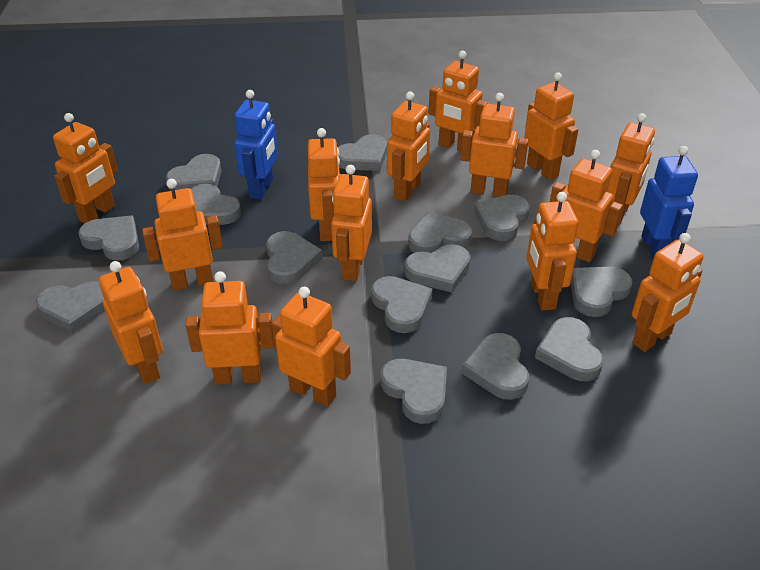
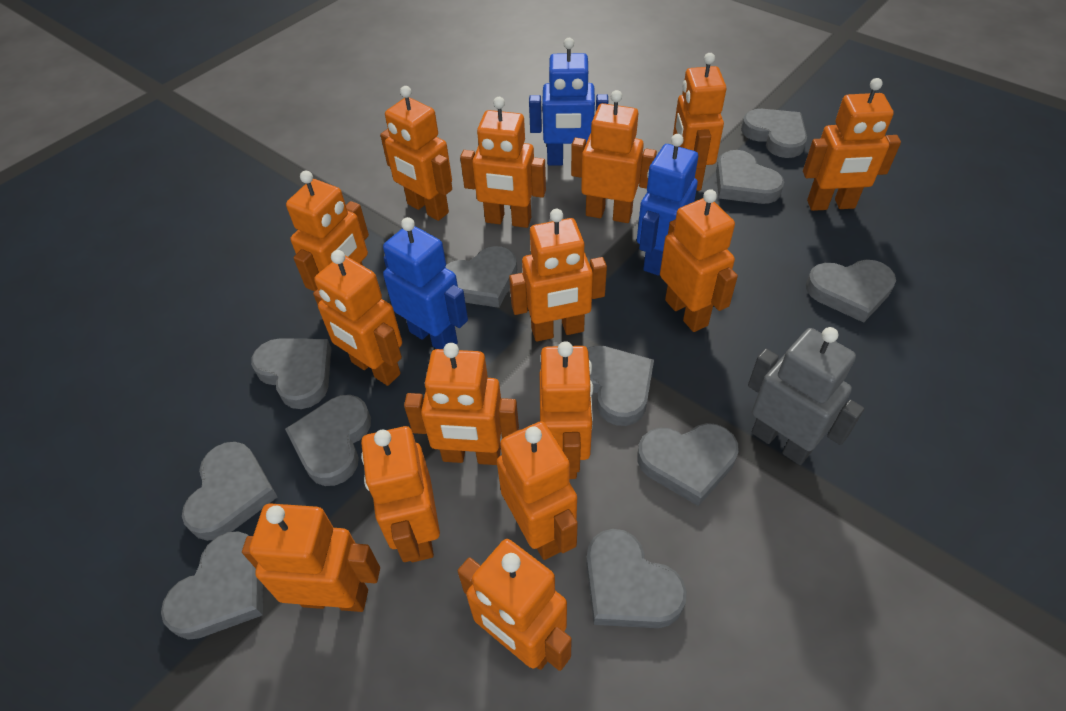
blue robot: [234,90,278,200] [640,146,698,259] = 2 -> [383,217,468,349] [529,38,608,166] [637,134,698,276] = 3
grey heart: [36,281,105,333] [78,216,139,261] [166,154,222,190] [191,184,241,225] [266,231,322,284] [337,134,387,171] [371,276,432,333] [381,359,447,424] [404,244,470,293] [408,212,472,253] [461,333,529,400] [474,195,530,241] [535,317,604,381] [571,267,632,317] = 14 -> [161,531,263,640] [182,442,277,541] [251,338,332,409] [285,395,371,486] [445,246,517,308] [586,529,687,628] [587,345,654,426] [637,423,739,506] [716,150,784,204] [741,109,807,158] [806,260,896,323] = 11
grey robot: none = 0 -> [748,327,864,465] = 1

